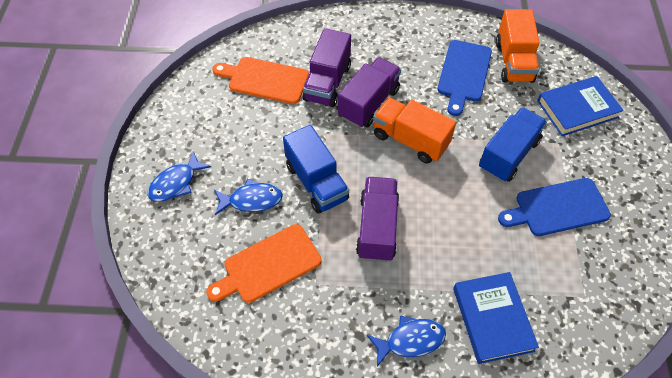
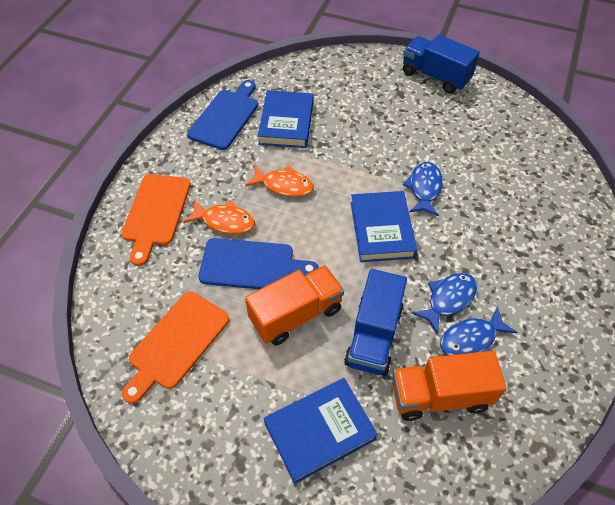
blue book: [453,272,539,364] [537,76,624,136] = 2 -> [258,90,313,148] [264,378,378,484] [351,191,417,262] = 3
orange fish: none = 0 -> [184,200,255,234] [245,165,314,197] = 2
purple truck: [303,28,351,107] [338,57,401,128] [356,177,399,262] = 3 -> none = 0

